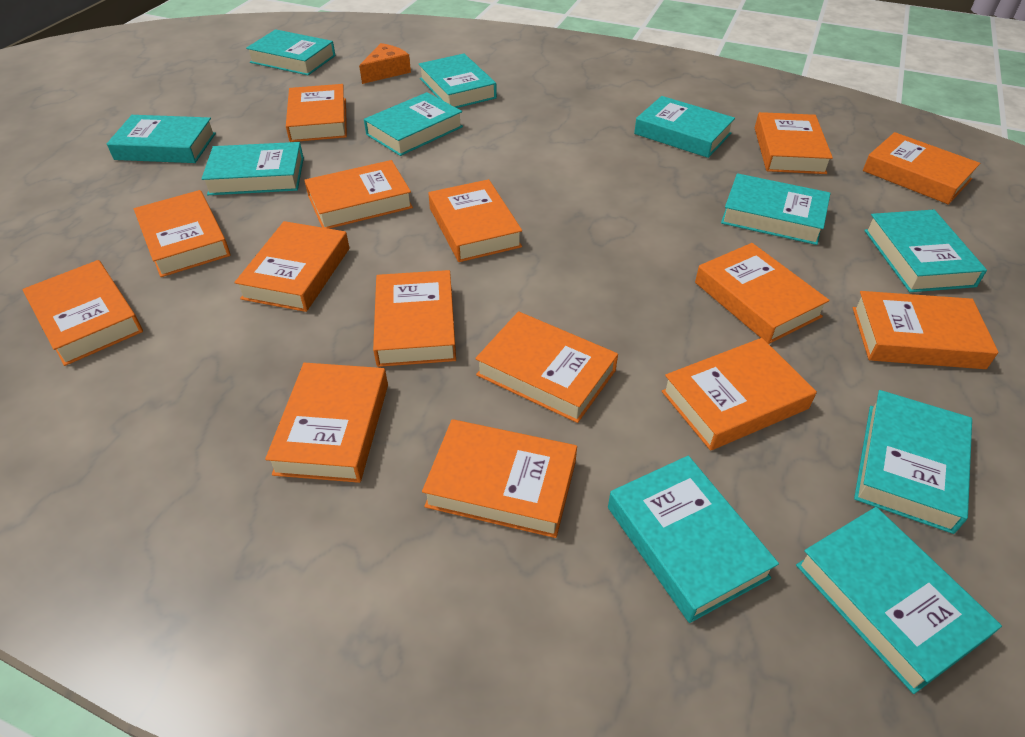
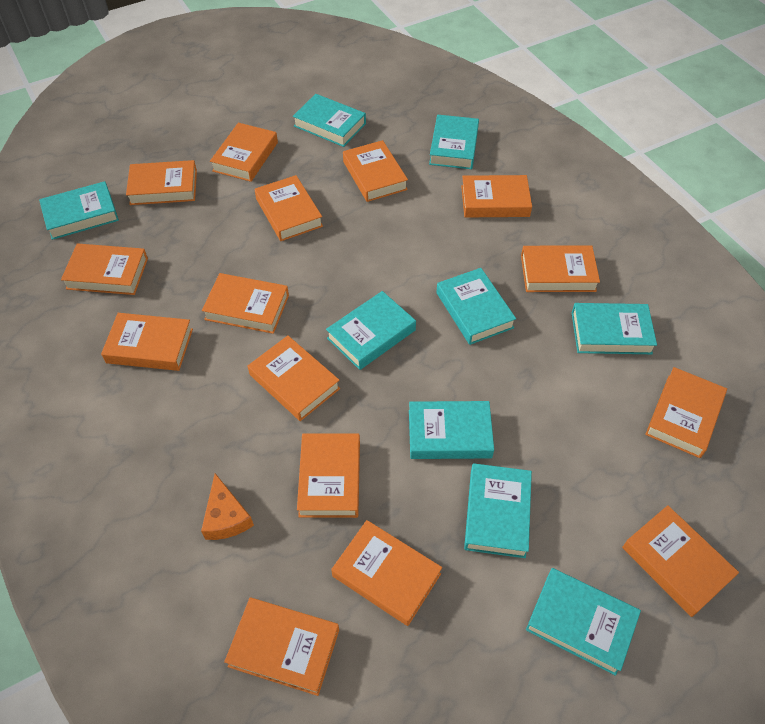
turquoise book: [107,115,216,163] [201,142,304,195] [246,29,336,75] [364,92,463,156] [419,54,497,108] [608,456,779,623] [634,96,735,158] [721,173,831,245] [796,507,1002,694] [854,390,972,534] [864,210,987,292] = 11 -> [39,181,119,240] [293,94,366,147] [326,291,416,370] [409,401,494,459] [429,115,479,169] [436,268,516,345] [464,463,532,558] [526,568,641,676] [572,303,657,354] = 9

